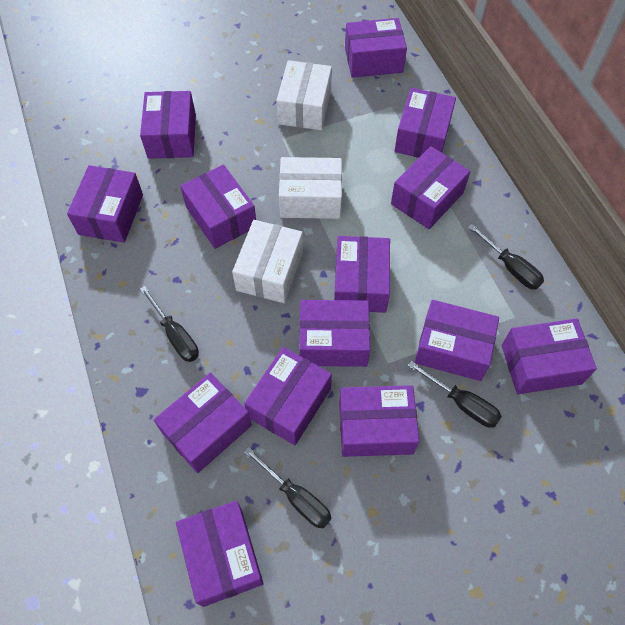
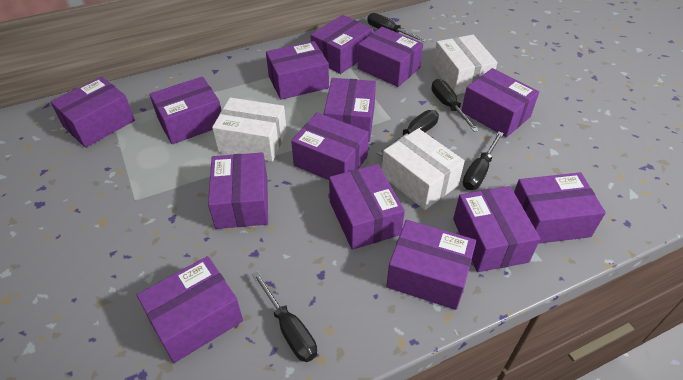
black screwdriver: [140,286,199,362] [244,447,331,528] [408,361,502,428] [468,224,544,290] = 4 -> [252,271,317,362] [367,13,427,42] [377,110,439,156] [432,79,479,132] [463,132,504,190] = 5

